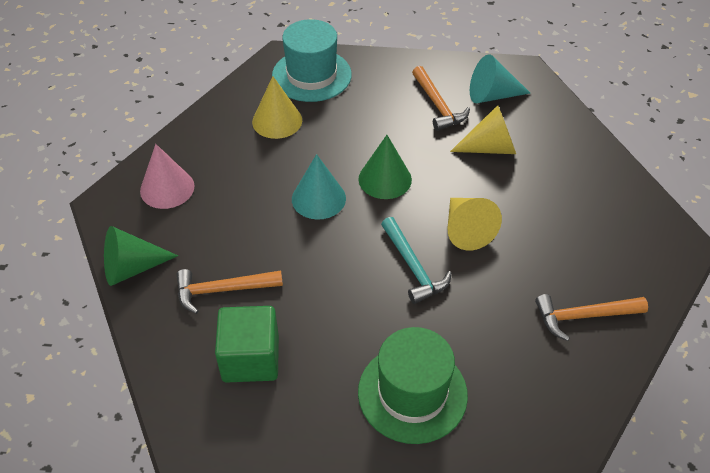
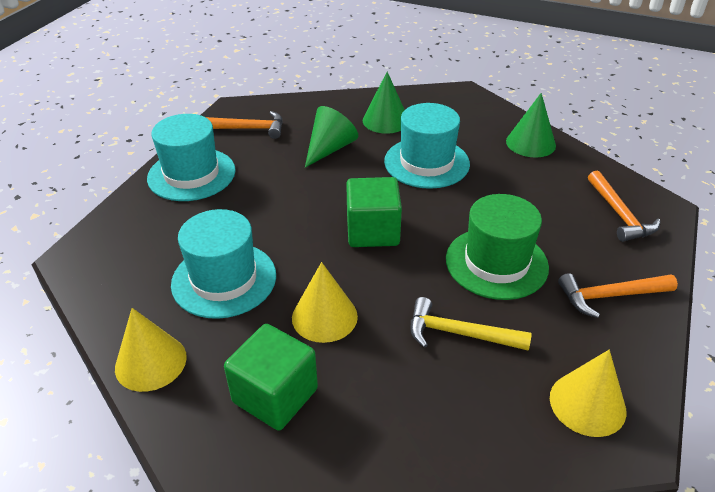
green cone: [104,226,178,286] [359,135,412,199] = 2 -> [305,106,358,168] [363,72,405,134] [506,93,556,158] = 3
green cube: [215,306,279,383] = 1 -> [224,324,318,431] [346,177,402,247] = 2
pink cone: [140,144,195,209] = 1 -> none = 0
turquoise cone: [292,154,346,220] [470,54,530,103] = 2 -> none = 0
turquoise hammer: [381,217,452,304] = 1 -> none = 0
turquoise hat: [272,19,352,102] = 1 -> [147,114,236,201] [171,209,276,319] [384,103,470,189] = 3
yellow hammer: none = 0 -> [410,297,532,350] = 1

